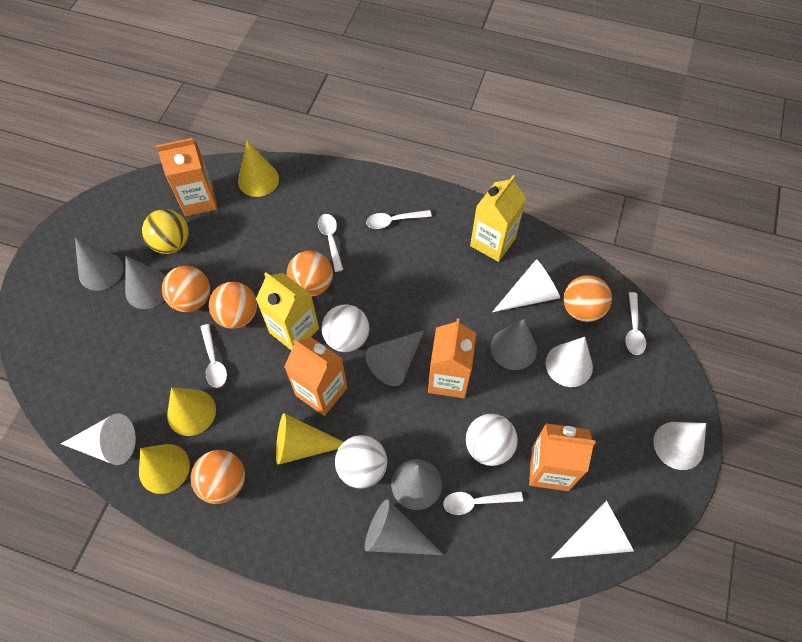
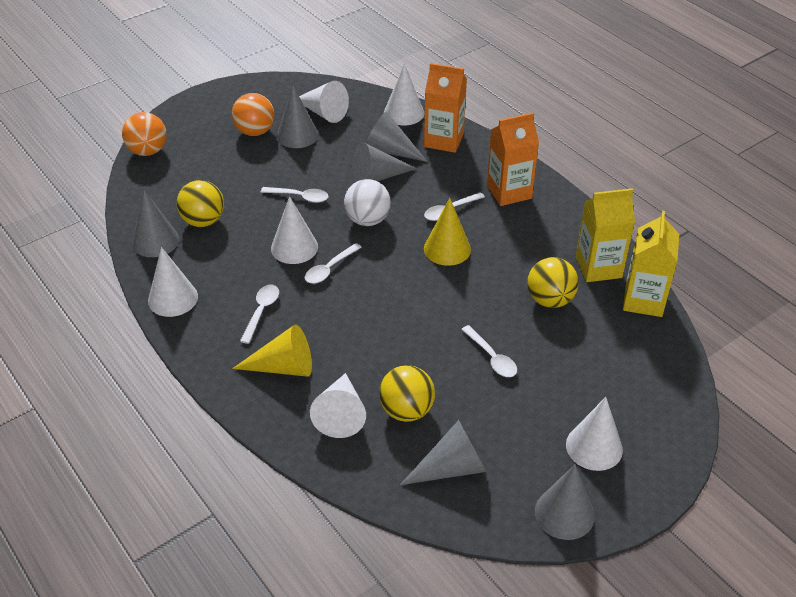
orange ball: [162,266,210,312] [191,450,245,504] [209,282,257,329] [287,251,333,296] [564,275,612,322] = 5 -> [122,112,167,156] [232,93,275,136] = 2
orange carton: [156,138,218,216] [284,337,347,416] [428,318,476,398] [529,423,596,491] = 4 -> [424,63,467,153] [487,113,539,206] = 2
white ball: [321,304,369,352] [335,435,387,489] [466,414,518,466] = 3 -> [344,179,391,226] = 1
white cone: [61,413,136,465] [492,259,560,312] [546,337,593,387] [551,500,634,559] [653,422,706,470] = 5 -> [148,247,198,317] [271,196,318,264] [299,81,349,123] [310,373,366,438] [384,63,424,125] [566,397,623,471] = 6
yellow ball: [142,209,189,254] = 1 -> [177,180,224,227] [379,365,435,422] [527,257,579,308] = 3
yellow cone: [139,444,190,494] [167,387,216,436] [238,141,279,197] [276,413,343,465] = 4 -> [232,325,312,377] [424,198,471,266] = 2

